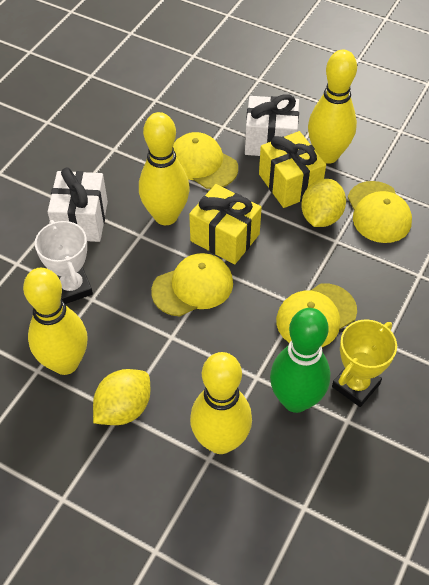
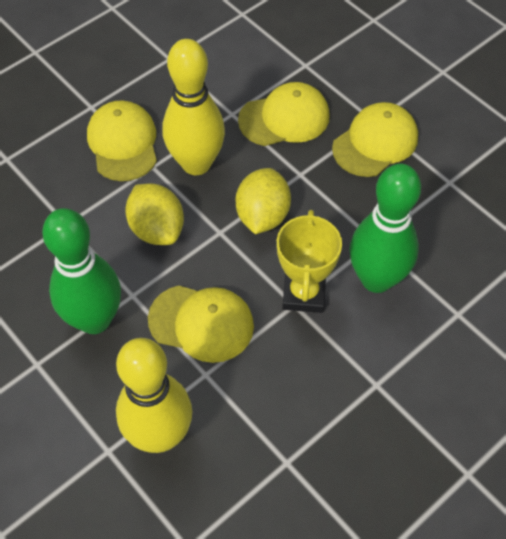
green bowling pin: [270,308,330,413] = 1 -> [42,208,121,334] [349,163,421,293] = 2
white gift: [48,168,108,242] [245,94,299,156] = 2 -> none = 0
white trophy: [35,220,93,304] = 1 -> none = 0
yellow bowling pin: [23,268,88,375] [139,112,190,225] [190,352,252,454] [308,50,357,164] = 4 -> [116,338,192,453] [163,39,225,175] = 2
yellow gift: [189,184,262,264] [259,131,326,208] = 2 -> none = 0

